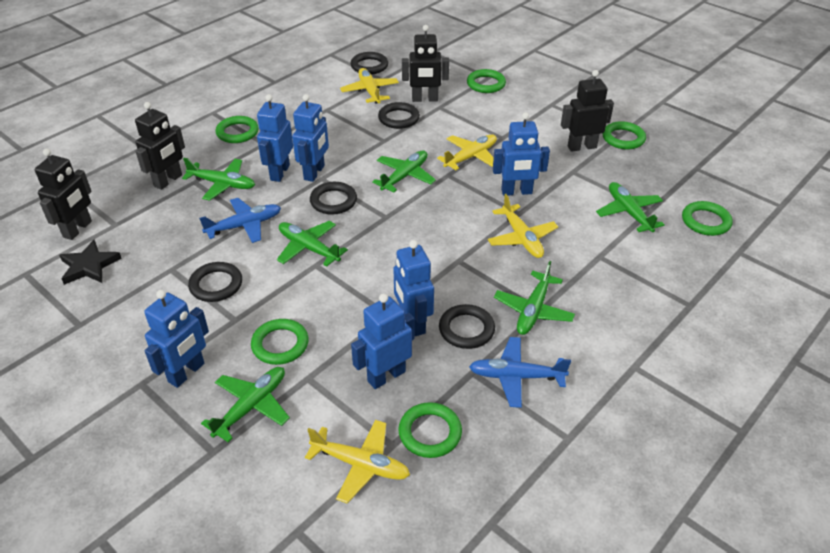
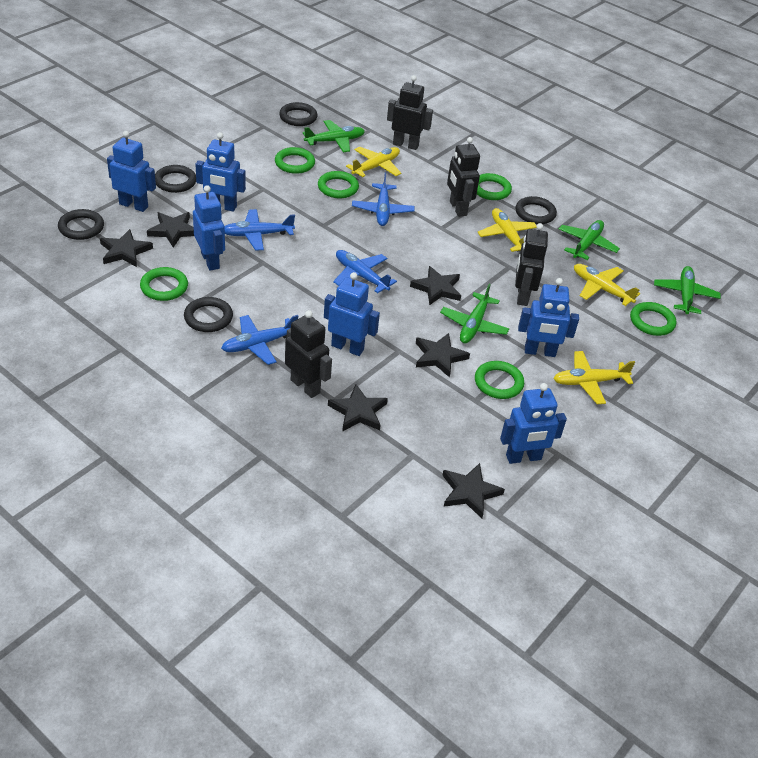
black star: [59,240,122,285] = 1 -> [100,229,153,267] [147,212,194,247] [328,384,388,432] [410,266,461,305] [416,333,470,378] [442,463,505,518] = 6
blue plane: [199,198,281,243] [469,337,571,408] = 2 -> [221,315,298,365] [225,209,295,251] [333,250,397,293] [352,172,415,226] = 4
green plane: [182,158,255,201] [201,367,290,443] [277,221,348,266] [372,150,436,192] [494,261,575,335] [596,182,664,232] = 6 -> [303,120,365,152] [440,284,509,343] [559,220,620,260] [654,266,721,314] = 4

